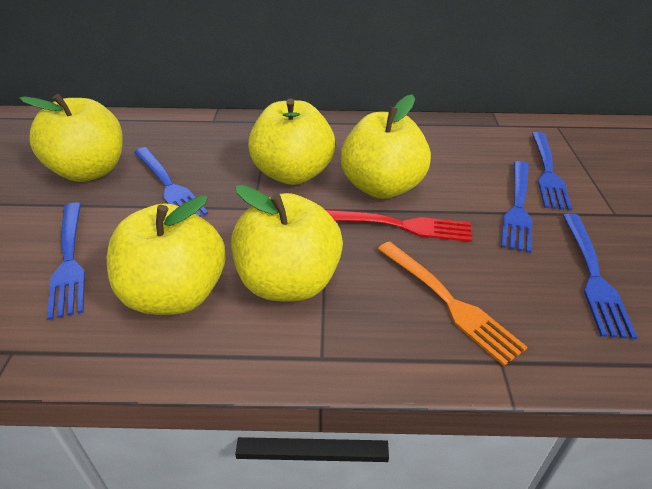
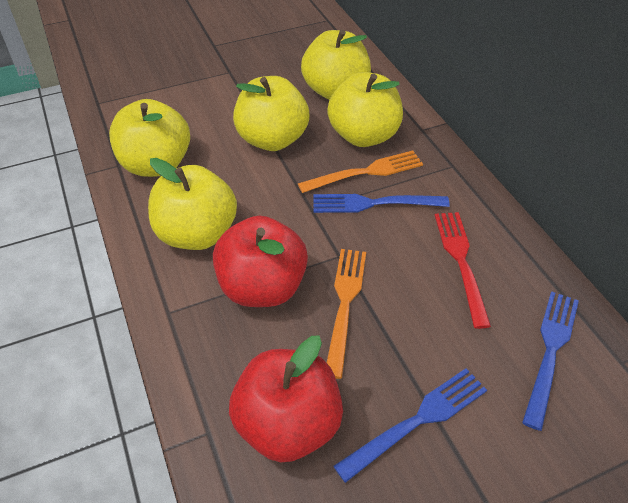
blue fork: [47,202,85,320] [134,147,208,217] [501,161,532,253] [532,132,572,211] [563,213,638,339] = 5 -> [313,194,450,213] [333,368,487,483] [522,291,579,431] = 3
orange fork: [378,241,528,366] = 1 -> [298,150,423,193] [327,249,366,379] = 2
red apple: none = 0 -> [213,216,308,307] [229,336,343,462] = 2

